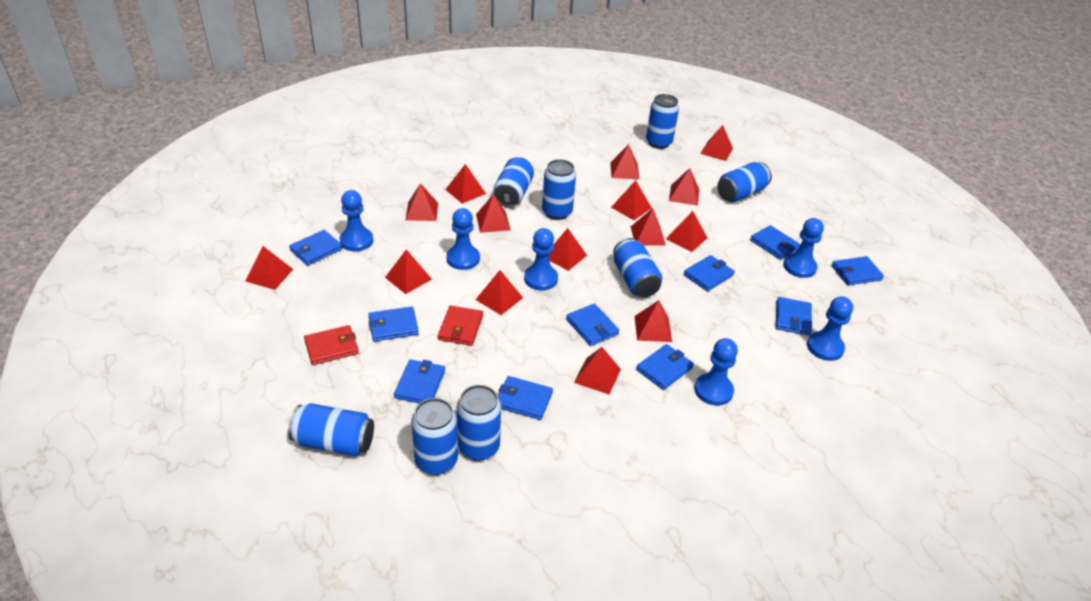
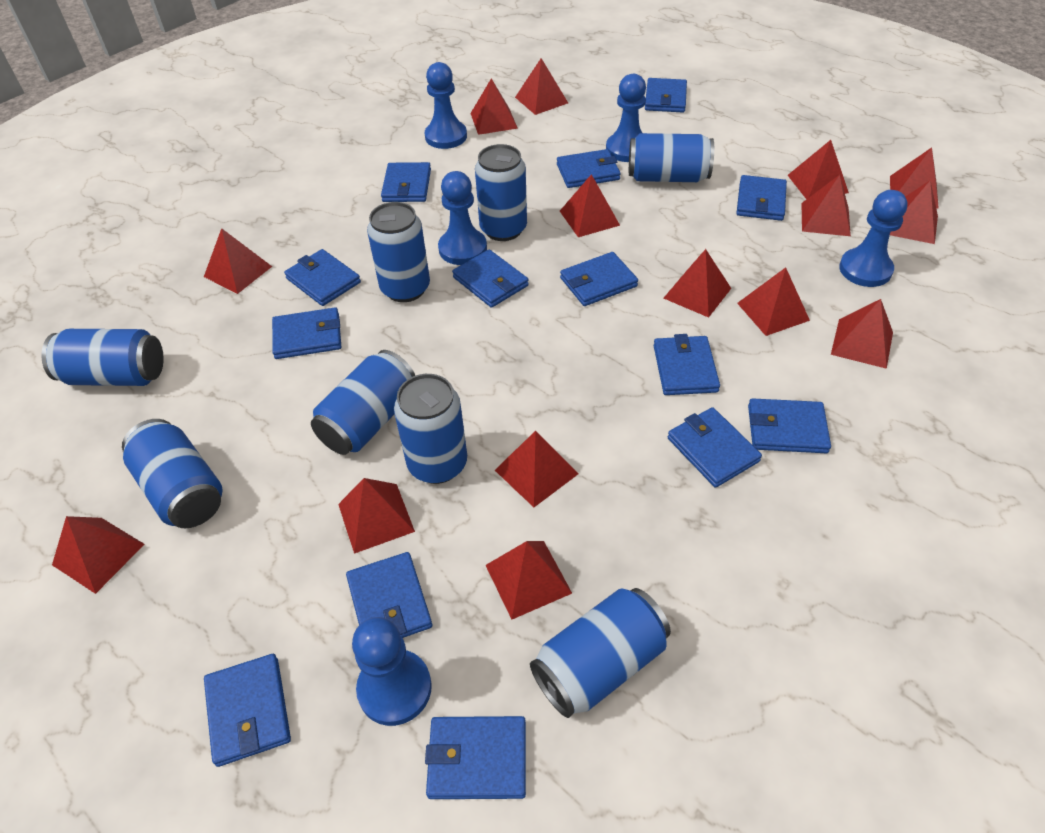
blue pawn: [340,190,373,251] [446,208,480,270] [524,228,558,291] [694,338,738,406] [783,218,824,278] [807,296,853,361] = 6 -> [352,617,432,726] [425,62,467,149] [438,171,487,265] [606,74,646,162] [839,190,907,287] = 5
blue wallet: [289,230,342,266] [368,307,419,341] [394,359,445,403] [498,376,553,420] [566,304,619,346] [636,344,694,390] [684,255,735,292] [750,225,800,260] [776,297,812,336] [832,256,884,285] = 10 -> [204,654,291,767] [272,307,341,359] [284,249,361,306] [346,552,432,638] [381,162,431,202] [425,716,526,799] [452,249,529,308] [557,149,621,188] [560,252,638,306] [645,78,687,113] [654,334,720,395] [668,407,762,488] [736,175,787,221] [748,398,831,453] = 14
red wallet: [304,325,359,365] [438,305,483,346] = 2 -> none = 0

